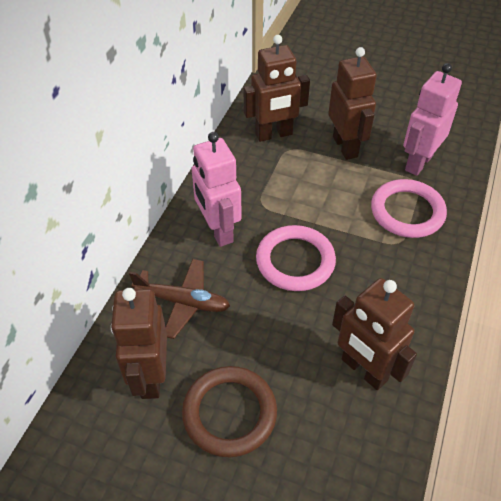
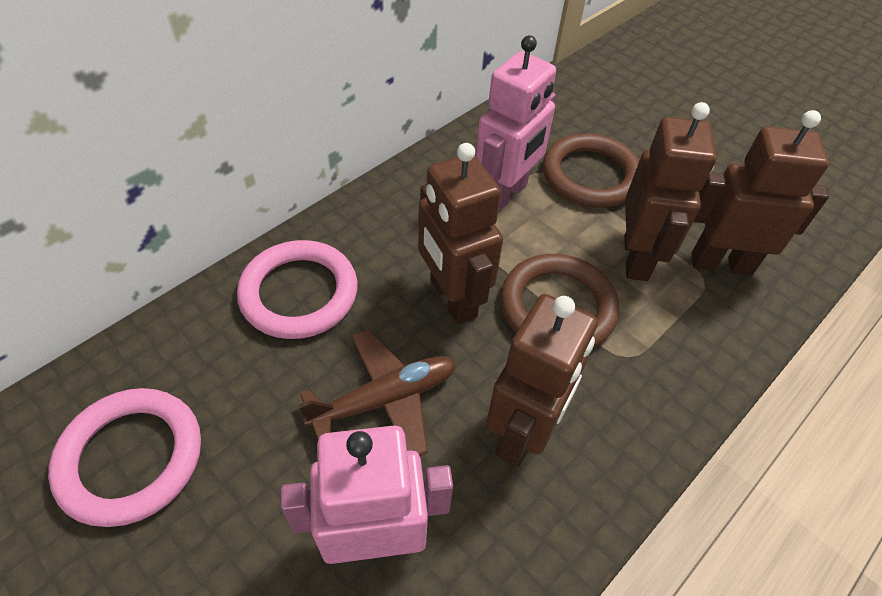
brown ring: [182,366,277,457] = 1 -> [500,254,619,348] [543,133,639,208] = 2

